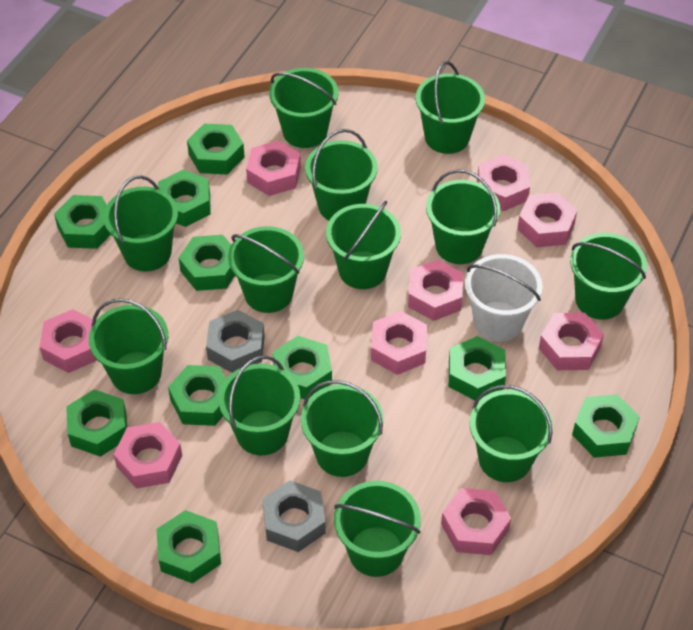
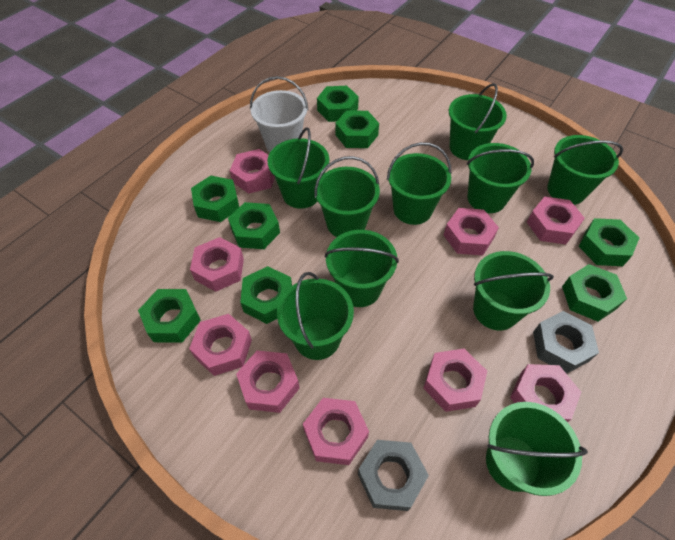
green bucket: [89,298,168,394] [104,176,178,272] [218,355,300,456] [228,226,304,313] [269,68,338,148] [301,380,384,477] [305,129,378,221] [326,201,401,289] [334,481,421,577] [416,61,485,154] [426,169,500,264] [470,385,553,482] [570,233,647,320] = 13 -> [267,127,329,209] [277,272,354,360] [314,156,380,237] [325,230,399,307] [387,142,451,225] [449,83,507,160] [467,143,534,213] [473,251,554,331] [486,402,588,496] [547,135,623,205] = 10
green nut: [54,195,111,249] [66,389,127,457] [156,510,221,584] [158,170,211,227] [168,365,226,426] [179,235,235,291] [187,124,245,175] [273,336,332,399] [449,336,506,401] [572,394,640,458] = 10 -> [138,289,201,342] [191,175,239,222] [228,202,280,249] [240,266,292,324] [317,86,359,122] [335,110,379,148] [562,264,627,322] [579,218,639,266] = 8

